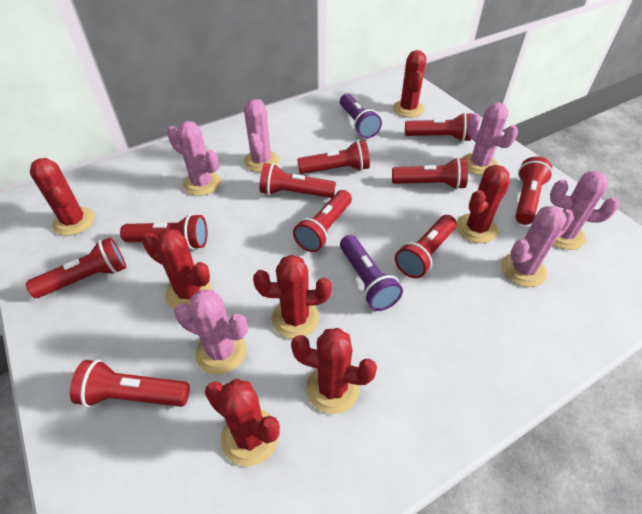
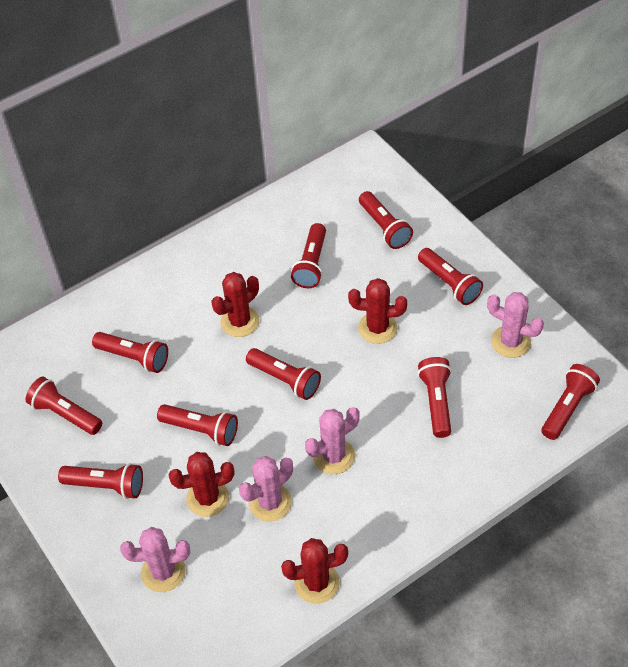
pink cactus: [167,121,221,196] [174,289,248,374] [244,99,279,172] [463,102,518,175] [501,206,574,287] [550,171,619,250] = 6 -> [120,527,190,592] [239,456,293,522] [305,407,360,474] [487,292,544,358] = 4
purple flashlight: [340,94,382,138] [340,235,403,311] = 2 -> none = 0
red cactus: [30,158,95,236] [142,229,212,309] [205,379,280,467] [253,255,332,339] [291,328,377,414] [393,50,426,118] [456,165,510,243] = 7 -> [169,452,234,517] [211,272,259,337] [281,538,348,604] [348,278,407,344] = 4

